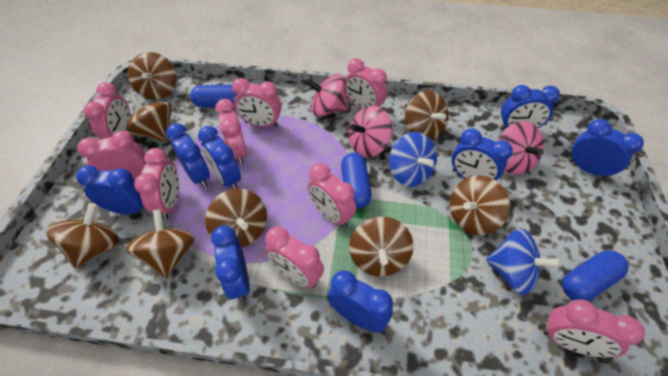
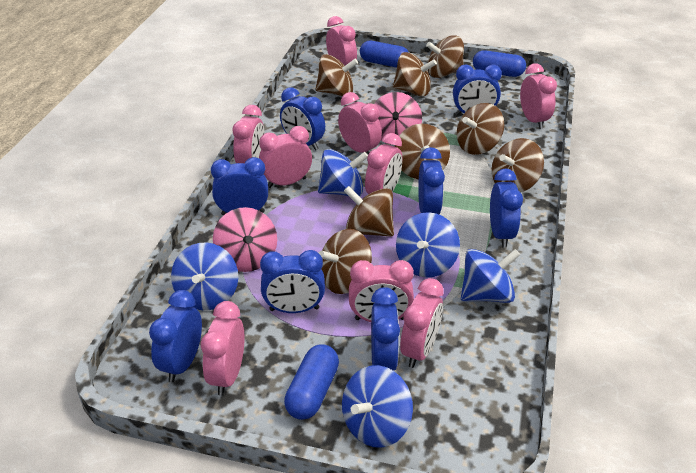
blue spinning top: [389,132,437,187] [486,228,561,295] = 2 -> [171,242,238,311] [318,149,368,196] [342,365,413,448] [396,212,460,278] [461,249,520,303] = 5
pink spinning top: [306,74,349,117] [349,106,392,158] [498,121,544,175] = 3 -> [213,207,277,272] [374,92,422,145] = 2

